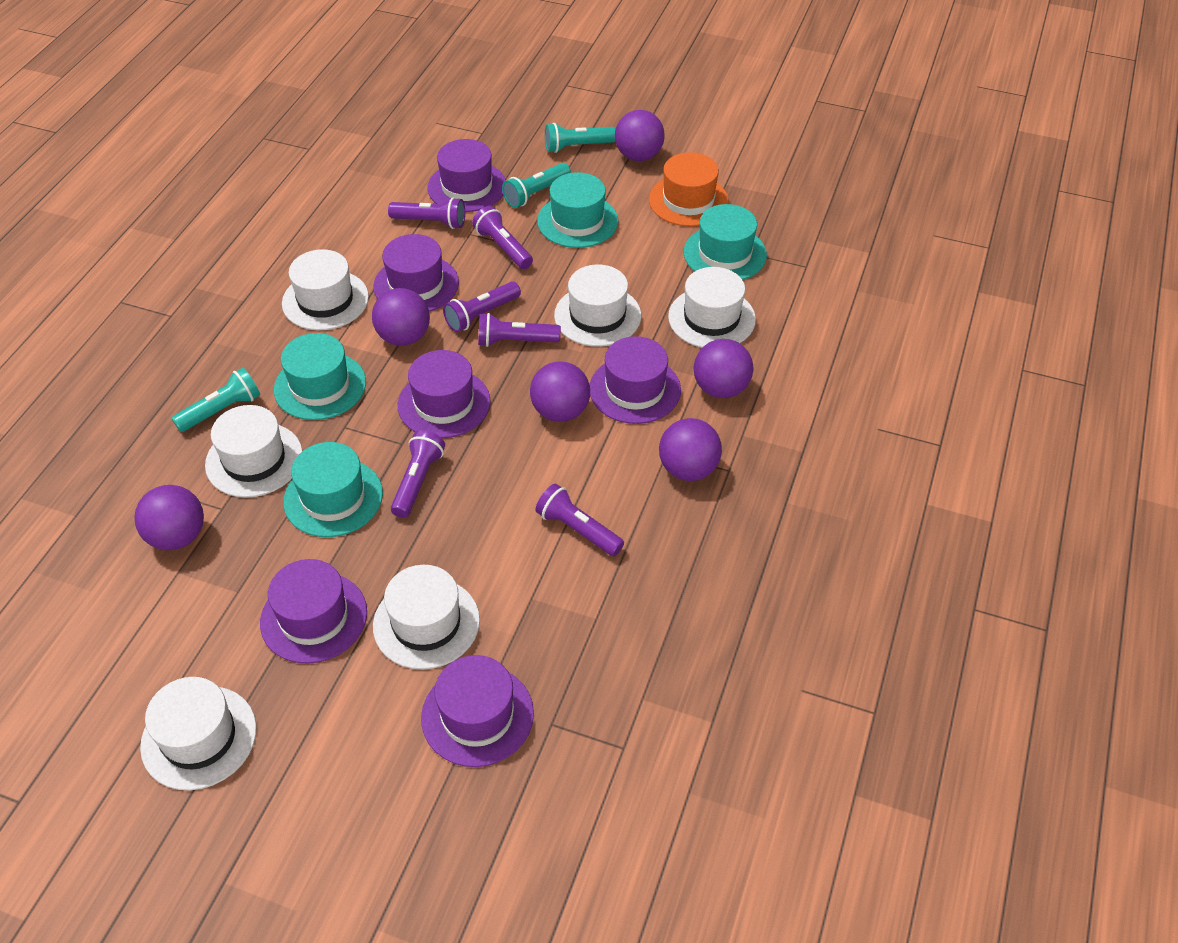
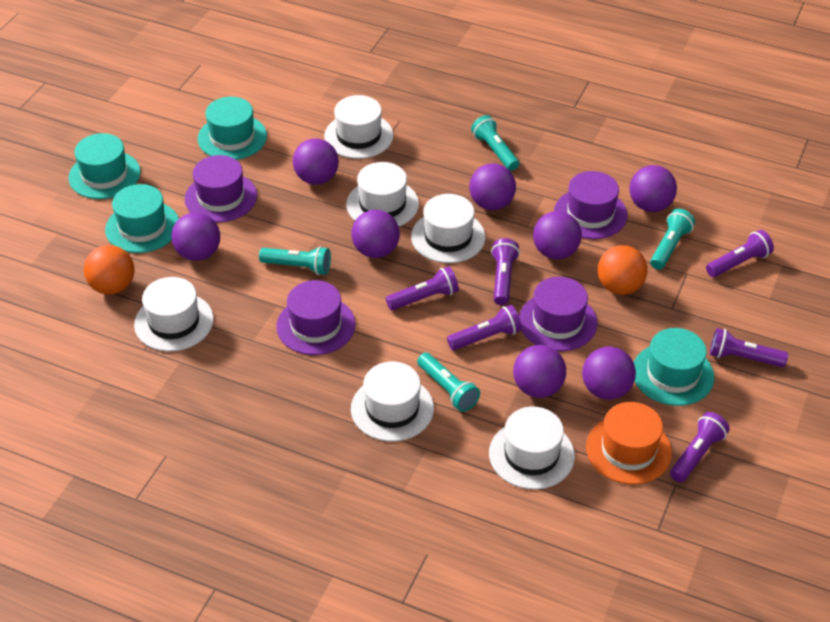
orange ball: none = 0 -> [84,245,134,295] [597,245,648,295] = 2
purple ball: [134,485,204,550] [372,288,430,346] [530,361,590,422] [615,110,665,161] [659,418,722,481] [694,339,753,398] = 6 -> [171,212,220,261] [293,138,339,185] [351,210,400,258] [469,164,516,210] [513,345,566,398] [533,211,582,260] [582,346,636,400] [630,165,677,212] = 8
purple hat: [260,559,367,664] [373,234,459,312] [398,350,491,438] [421,655,534,767] [427,139,506,212] [590,336,681,424] = 6 -> [185,155,257,222] [276,280,355,355] [519,277,598,351] [554,171,627,239] = 4
turquoise flashlight: [172,368,260,432] [502,163,571,208] [545,123,616,153] = 3 -> [259,246,331,275] [417,353,480,412] [471,115,519,171] [650,209,695,270] = 4

